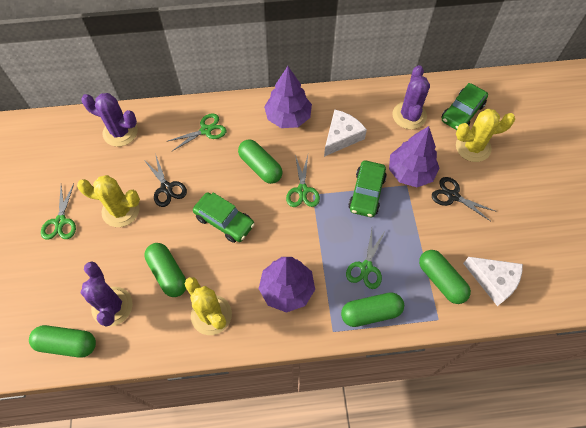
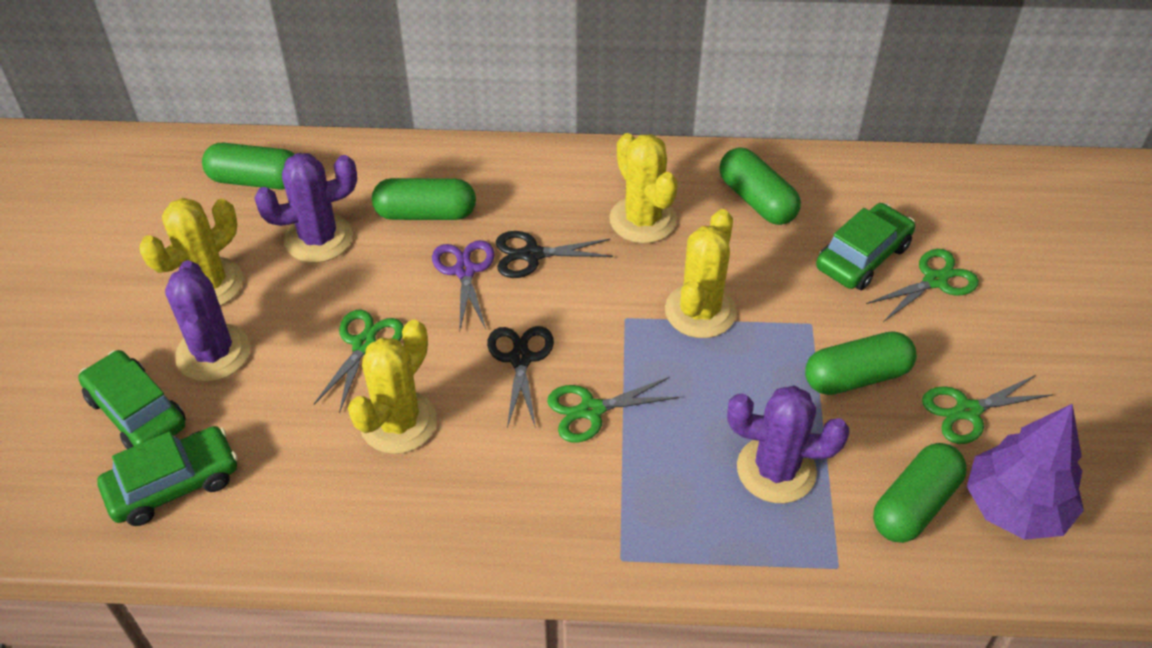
purple scissors: none = 0 -> [432,240,495,329] = 1
purple tree: [259,257,315,313] [264,66,312,128] [389,126,440,187] = 3 -> [967,404,1084,540] = 1
white cheese: [324,110,367,157] [463,257,523,306] = 2 -> none = 0
yellow cactus: [77,175,140,227] [185,277,232,335] [456,109,515,162] = 3 -> [139,198,243,306] [348,320,437,454] [609,133,678,243] [665,209,737,338] = 4

